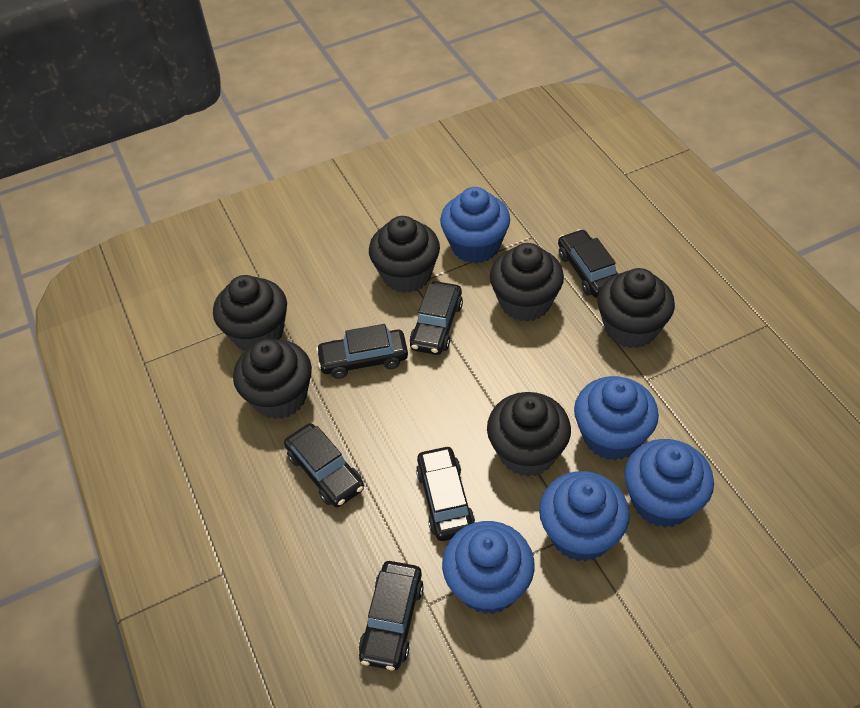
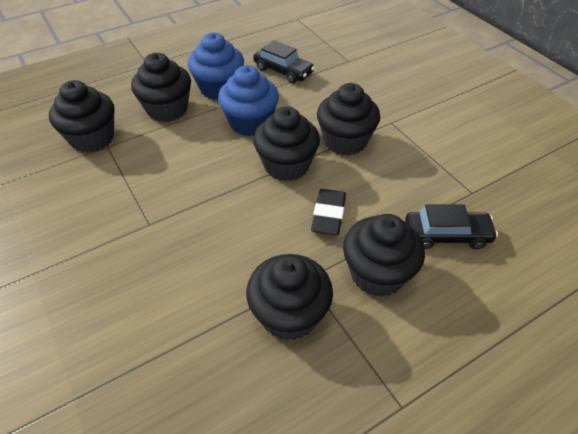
black car: [284,423,364,507] [316,324,408,379] [359,561,424,670] [410,281,463,355] [416,445,475,541] [558,229,618,298] = 6 -> [253,40,315,84] [405,204,498,249] = 2
black eraser: none = 0 -> [311,189,346,235] = 1
blue cupcake: [440,187,510,263] [442,521,535,614] [539,471,630,562] [574,376,659,460] [624,439,714,528] = 5 -> [188,33,244,100] [218,65,279,136] = 2

